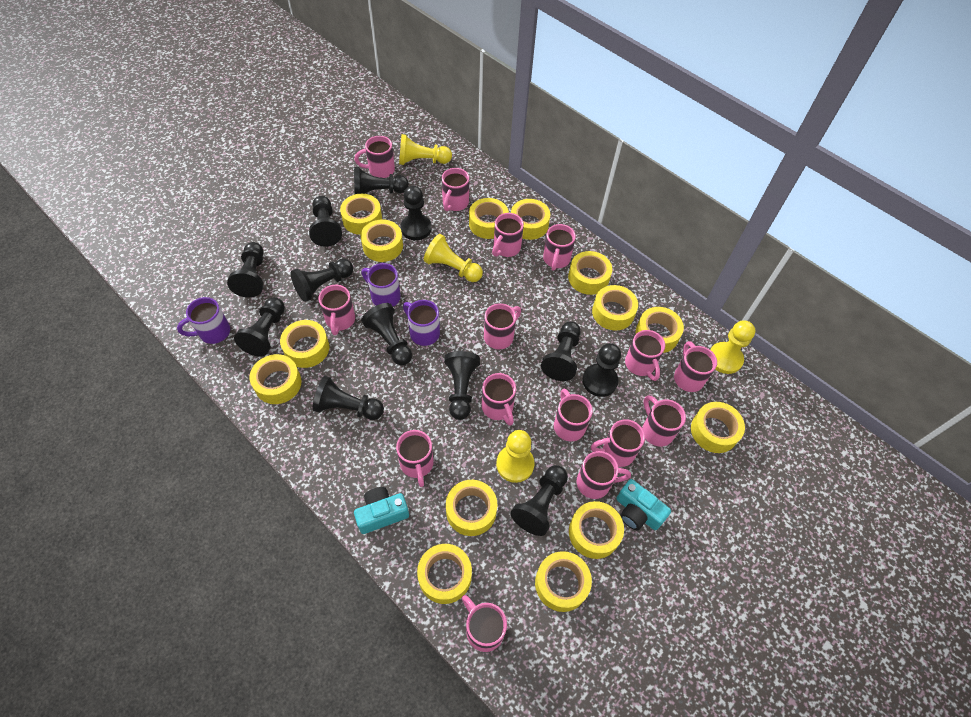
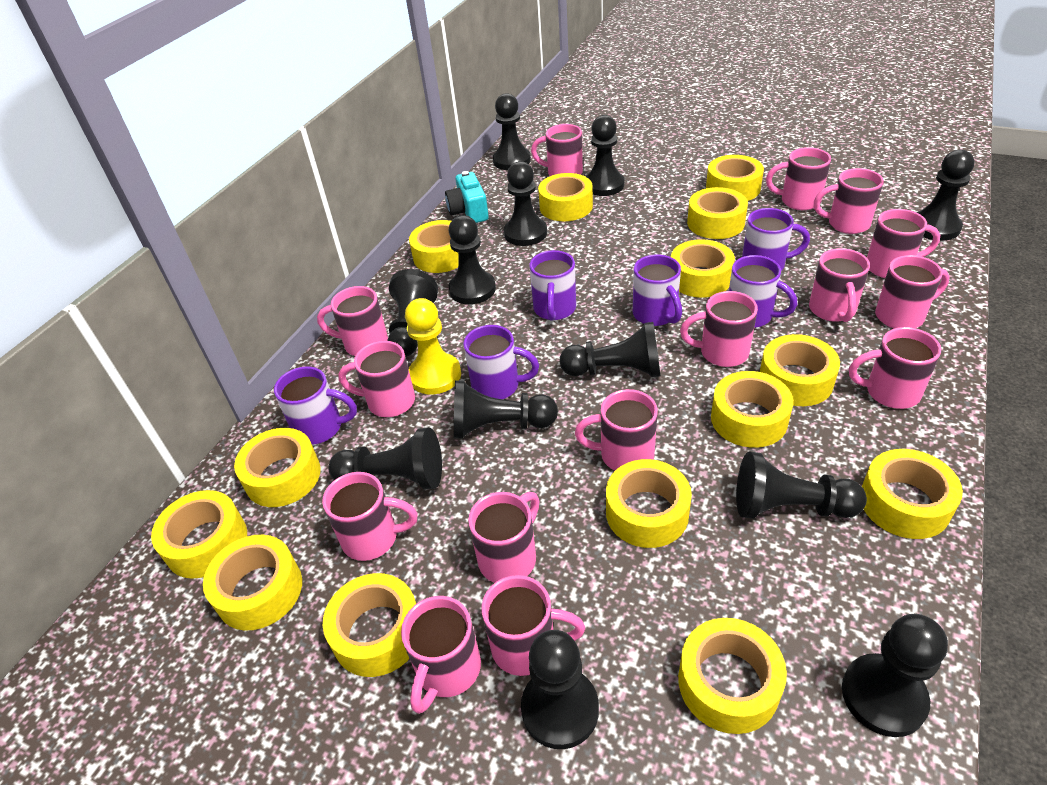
purple mug: [177,297,230,344] [361,263,401,307] [403,300,440,346] = 3 -> [274,366,357,444] [463,325,539,399] [529,250,576,321] [633,254,682,326] [729,255,797,328] [742,208,810,271] = 6
turquoise camera: [354,487,409,534] [616,479,671,530] = 2 -> [445,171,489,223] = 1
yellow pawn: [399,134,452,165] [424,234,483,282] [496,430,535,483] [710,320,755,374] = 4 -> [405,298,461,394] = 1

